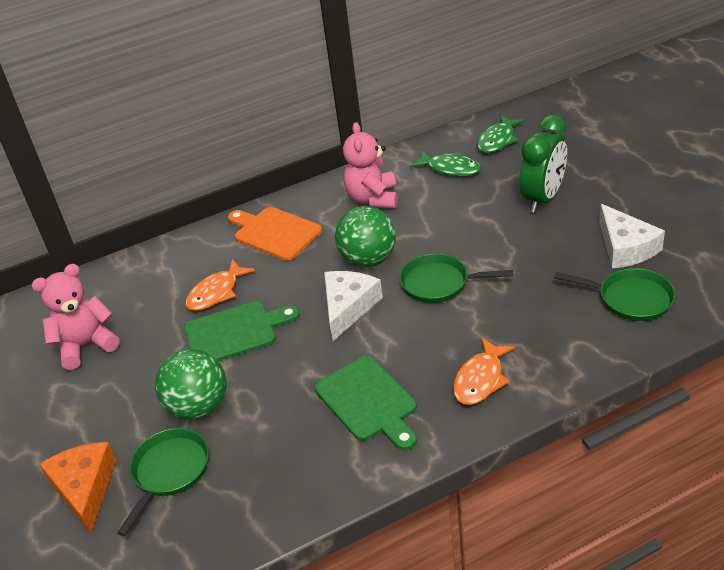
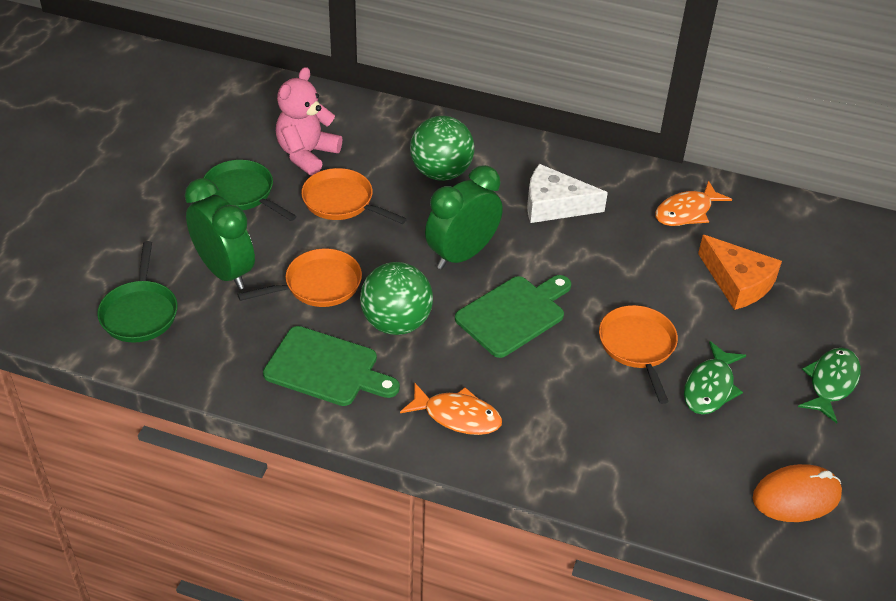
green clock: [520,115,567,213] = 1 -> [185,178,255,290] [425,165,503,269] = 2
green pan: [117,428,209,536] [399,254,513,303] [554,268,675,321] = 3 -> [97,241,178,343] [203,160,297,221] = 2
orange cutting board: [228,207,322,261] = 1 -> none = 0
orange mouse: none = 0 -> [753,464,842,522] = 1
orange pan: none = 0 -> [237,249,362,307] [301,168,407,224] [599,305,678,404] = 3
pink teddy bear: [31,264,119,370] [343,122,398,208] = 2 -> [276,67,342,175] = 1
white cheese: [324,271,383,341] [599,204,665,269] = 2 -> [527,164,608,223] = 1

